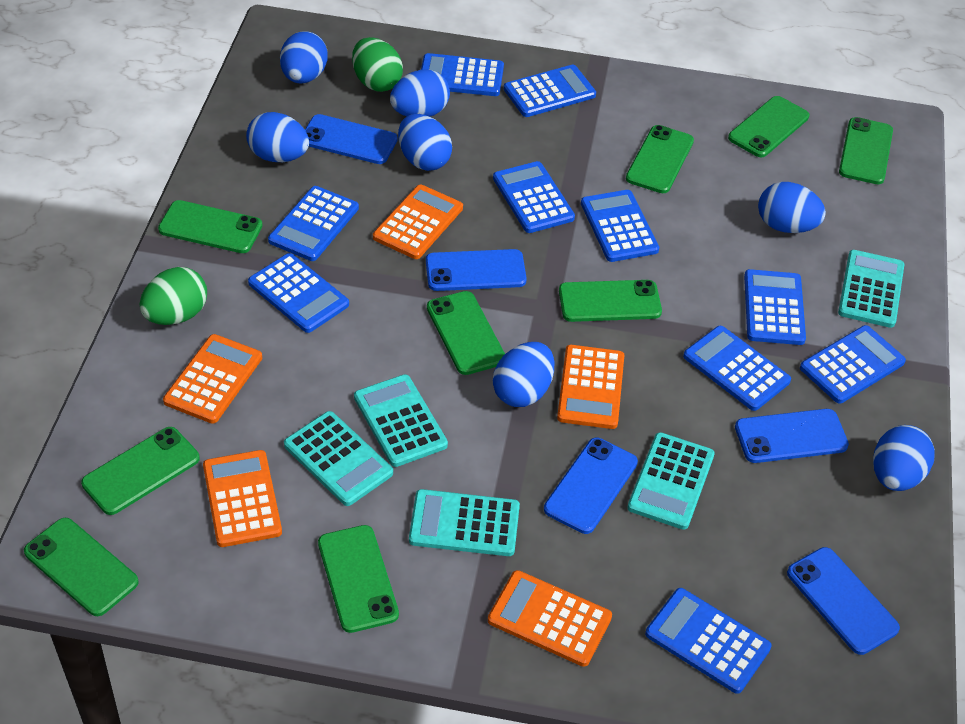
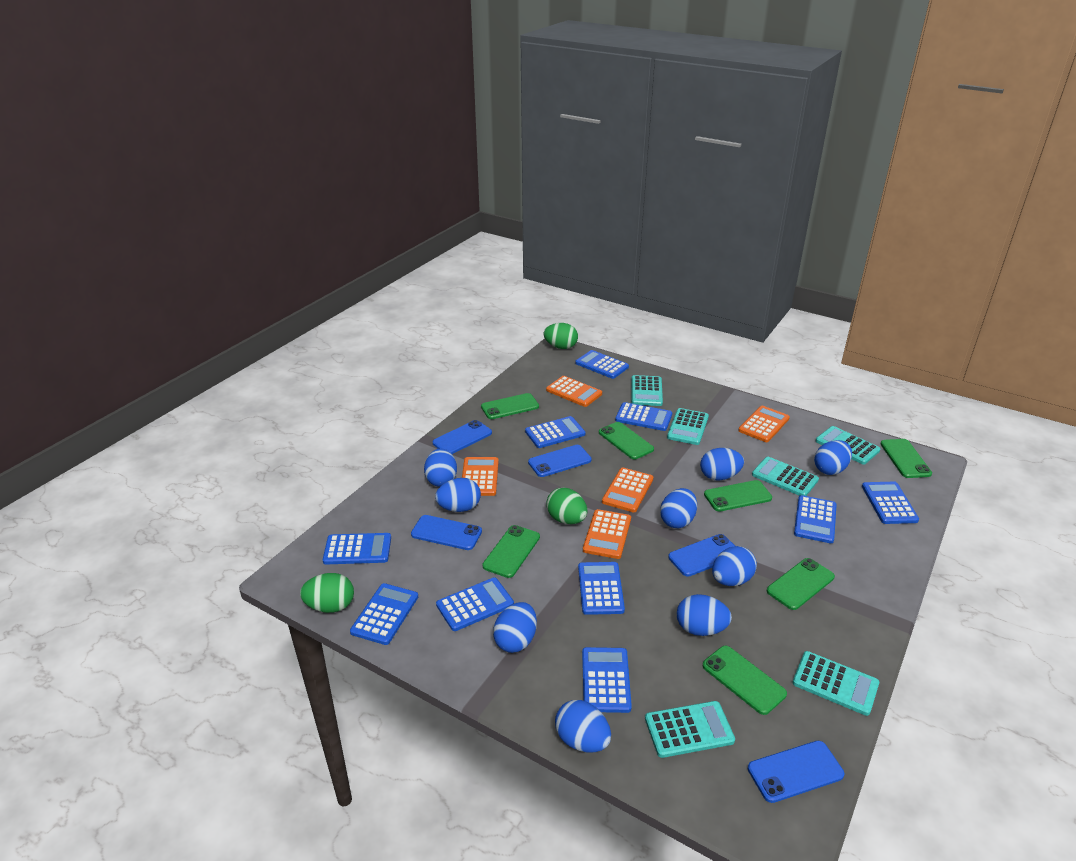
blue egg: [246,112,309,162] [280,31,328,83] [390,69,450,117] [398,114,452,171] [493,342,554,407] [758,182,826,233] [873,425,935,491] = 7 -> [424,448,457,487] [435,478,481,512] [493,602,537,653] [555,700,611,753] [660,488,697,528] [677,594,732,636] [700,448,744,480] [712,546,757,586] [814,440,852,475] = 9
green egg: [140,267,207,325] [352,37,403,92] = 2 -> [300,573,354,613] [544,323,578,349] [546,488,587,524] = 3
green phone: [24,518,139,616] [81,427,200,515] [158,200,263,253] [318,525,399,633] [427,291,505,375] [559,280,662,322] [626,125,694,193] [728,96,809,157] [839,117,893,184] = 9 -> [481,393,539,419] [483,525,540,578] [599,422,654,459] [703,646,787,715] [704,480,772,512] [767,558,835,610] [880,439,932,478] = 7
turquoise calculator: [284,411,393,506] [354,374,448,467] [409,489,520,556] [627,432,715,530] [838,250,904,328] = 5 -> [631,375,663,406] [645,701,735,758] [667,408,709,445] [752,457,819,496] [793,651,879,716] [816,426,881,464] = 6

